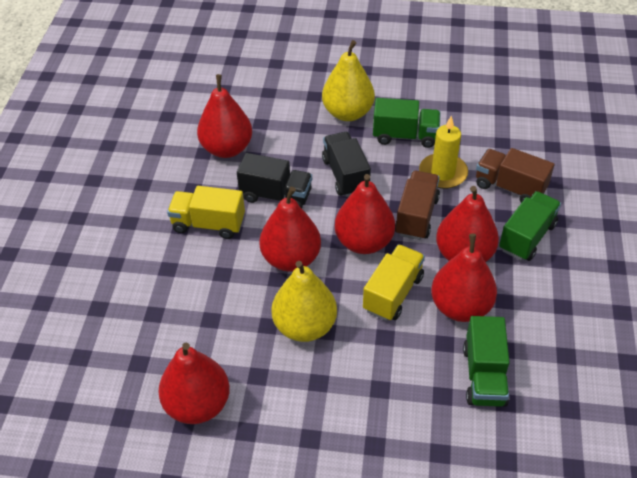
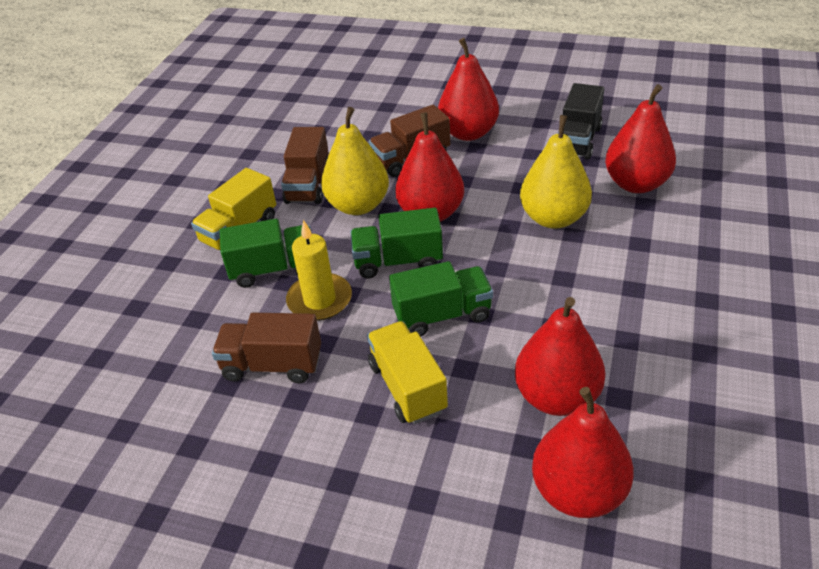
black truck: [237,153,312,208] [322,132,371,197] = 2 -> [558,83,604,159] = 1
brown truck: [395,171,440,240] [476,148,554,203] = 2 -> [212,313,321,383] [281,127,329,204] [369,105,450,177] = 3
red pear: [158,342,230,424] [197,74,252,158] [259,187,321,272] [335,174,395,254] [431,234,497,322] [436,186,499,262] = 6 -> [395,112,464,222] [438,38,499,141] [515,297,605,416] [532,387,634,518] [605,84,676,193] = 5

